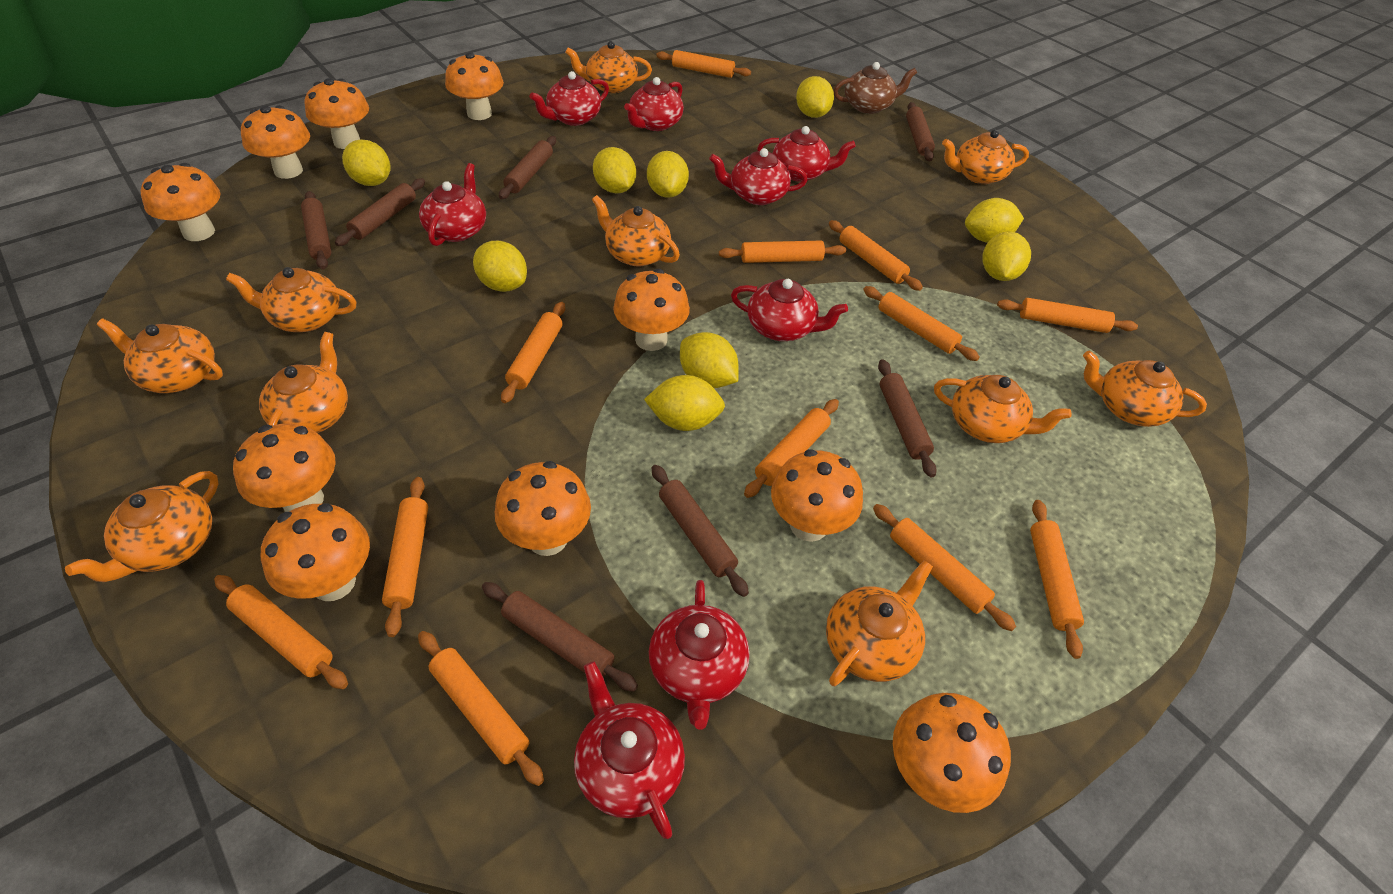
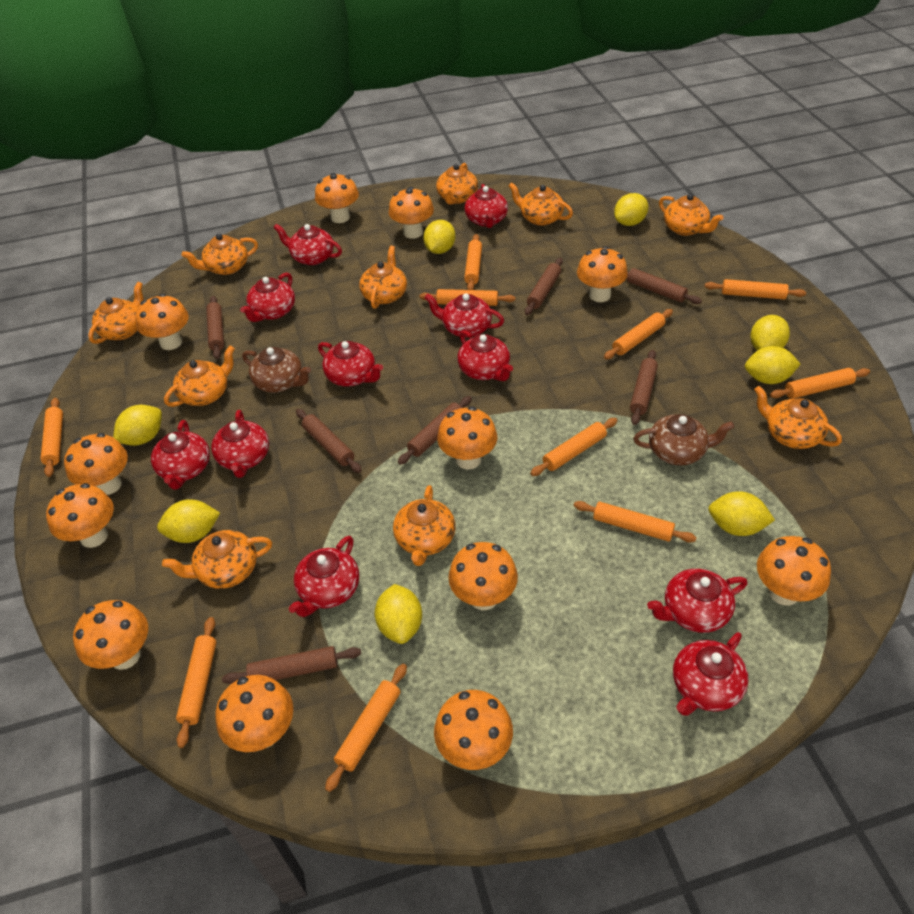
brown teapot: [833,62,917,114] = 1 -> [242,347,311,393] [633,414,734,465] = 2
orange mushroom: [140,163,220,241] [233,423,336,512] [241,105,310,179] [261,503,370,601] [305,78,369,149] [445,52,504,120] [495,461,591,556] [613,269,690,351] [771,449,863,542] [893,693,1011,813] = 10 -> [46,483,114,548] [64,433,128,495] [73,600,148,670] [135,294,189,350] [215,675,293,752] [315,173,359,223] [389,187,434,239] [434,690,513,770] [437,406,497,470] [448,542,518,610] [577,246,628,302] [757,536,831,606] = 12
orange rolling pin: [214,575,348,689] [382,477,428,637] [418,631,544,786] [501,302,565,403] [656,50,751,78] [719,241,846,263] [744,399,839,498] [829,220,923,291] [863,286,980,361] [873,504,1016,631] [997,298,1138,333] [1030,500,1084,659] = 12 -> [41,398,63,477] [176,617,217,748] [325,664,407,792] [420,289,515,306] [464,234,482,290] [530,418,618,476] [574,501,697,543] [604,309,673,359] [704,279,806,300] [770,368,870,399] = 10
red teapot: [419,163,486,246] [529,71,609,126] [574,661,685,839] [624,77,684,131] [649,580,750,730] [709,148,807,205] [731,279,848,341] [757,126,856,182] = 8 -> [151,420,210,490] [211,410,269,478] [240,273,295,322] [274,224,342,265] [289,536,359,617] [318,341,383,387] [424,293,504,338] [457,330,513,381] [465,184,508,228] [647,569,747,633] [673,632,749,716] = 11
yellow lemon: [342,139,390,186] [473,241,527,292] [593,147,636,193] [644,375,725,431] [647,151,689,198] [680,332,739,388] [796,76,834,118] [965,198,1024,243] [982,231,1031,281] = 9 -> [113,405,162,446] [157,499,220,543] [374,584,422,644] [423,220,456,254] [614,193,648,226] [708,491,775,536] [745,346,801,384] [750,315,790,351] = 8

